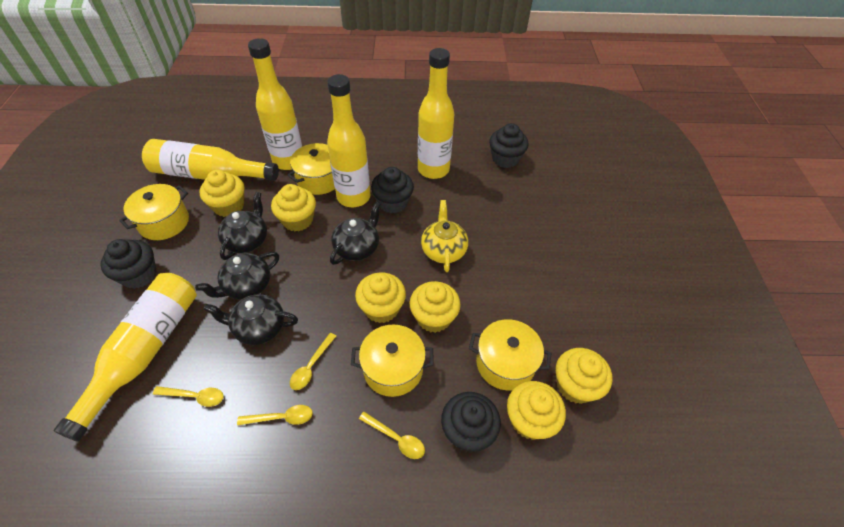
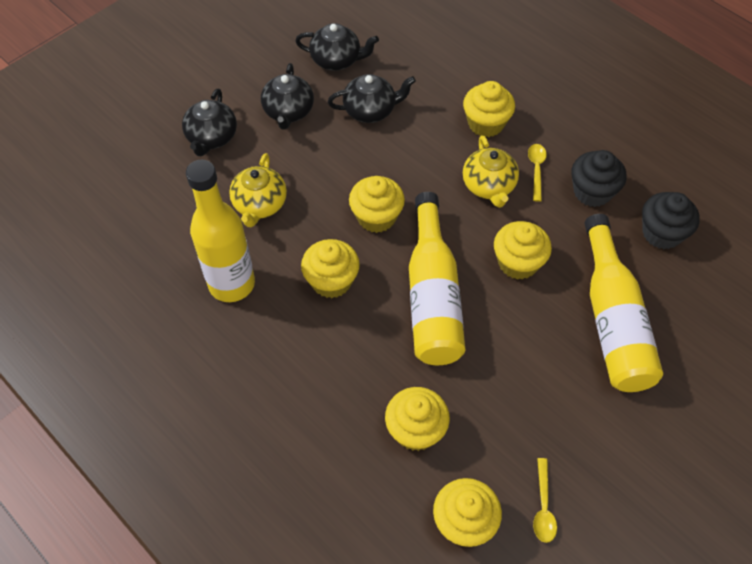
black cupcake: [100,239,157,289] [371,167,414,213] [441,392,501,452] [489,123,528,168] = 4 -> [571,150,627,207] [642,192,700,249] = 2
yellow bottle: [54,273,197,442] [142,139,279,181] [248,38,302,170] [327,74,370,207] [418,48,454,179] = 5 -> [186,159,255,302] [409,192,465,365] [585,214,663,392] = 3
yellow pot: [119,184,189,240] [287,143,335,195] [351,324,434,397] [469,319,552,390] = 4 -> none = 0
yellow spoon: [153,386,224,407] [237,405,313,425] [290,333,336,390] [359,412,425,459] = 4 -> [528,144,547,202] [533,458,557,543] = 2
yellow teapot: [421,200,468,272] = 1 -> [229,153,287,227] [463,135,519,208] = 2

